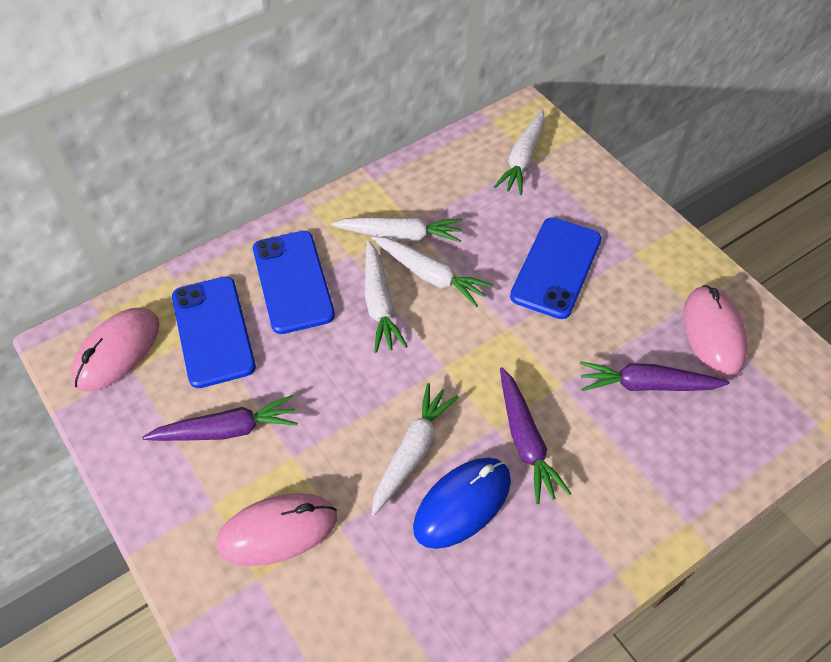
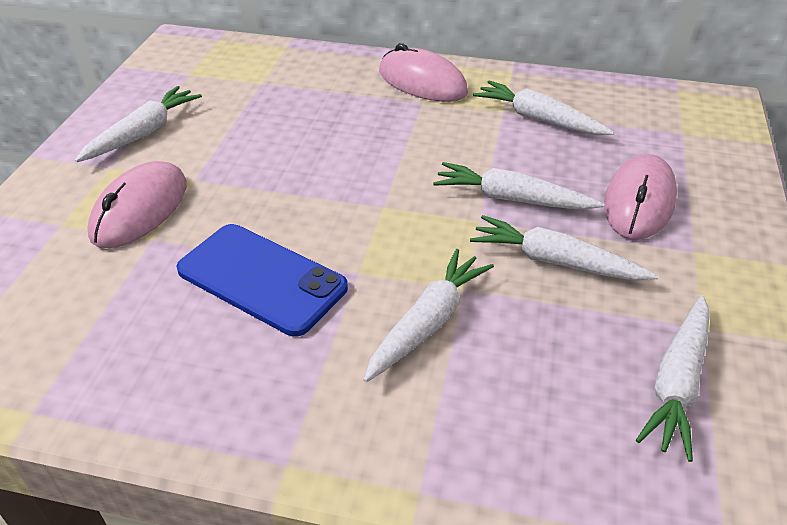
blue mouse: [413,458,511,549] = 1 -> none = 0
blue phone: [172,277,256,388] [253,231,335,334] [510,217,602,319] = 3 -> [176,224,348,336] = 1
purple carrot: [142,395,298,441] [500,367,571,504] [580,361,730,391] = 3 -> none = 0
white carrot: [331,217,462,243] [365,240,408,353] [371,383,459,516] [372,236,493,307] [494,109,545,195] = 5 -> [75,86,202,162] [364,249,494,382] [433,162,604,210] [470,215,659,281] [473,80,614,135] [636,295,710,462] = 6

